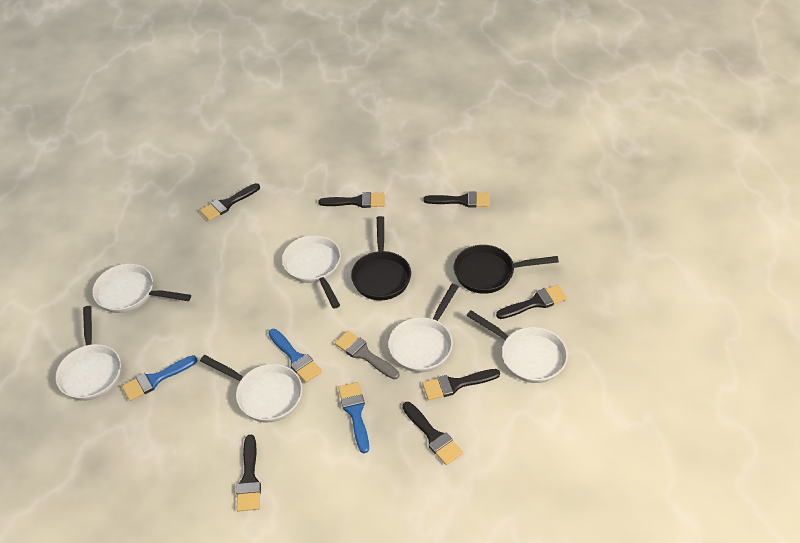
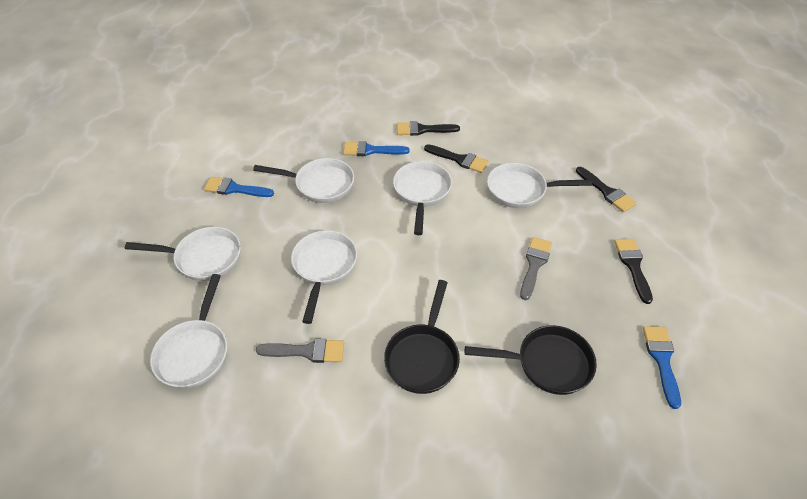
black brush: [200,183,260,221] [236,435,261,512] [318,192,384,208] [402,402,463,465] [422,369,500,400] [424,192,490,207] [496,285,567,319] = 7 -> [397,121,460,136] [424,144,488,173] [576,167,636,212] [614,239,653,304] = 4
grey brush: [335,331,399,379] = 1 -> [256,339,344,363] [520,237,552,300] = 2

